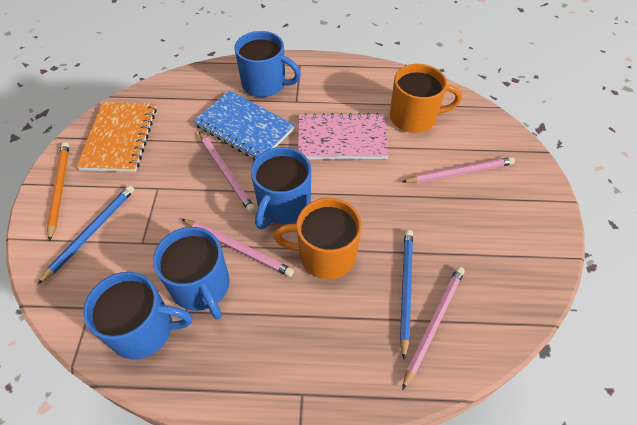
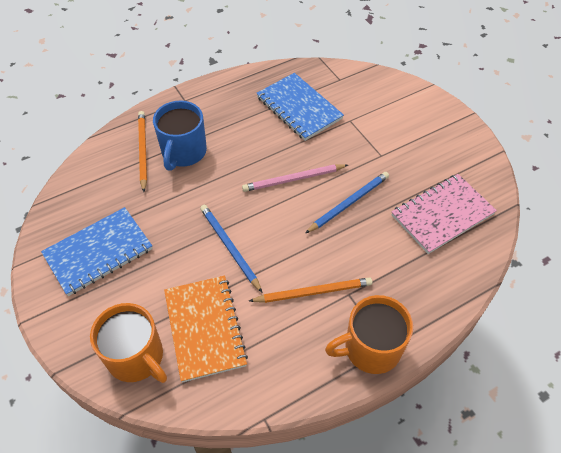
blue mug: [83,272,193,359] [153,227,230,319] [234,31,301,97] [251,147,311,229] = 4 -> [153,101,207,171] = 1
blue notebook: [194,90,295,160] = 1 -> [41,207,153,296] [256,73,344,141] = 2
orange pencil: [47,142,69,242] = 1 -> [138,111,147,192] [249,277,372,303] = 2
pink pencil: [182,219,294,277] [199,132,255,212] [402,157,515,183] [402,267,464,390] = 4 -> [242,164,348,192] = 1

